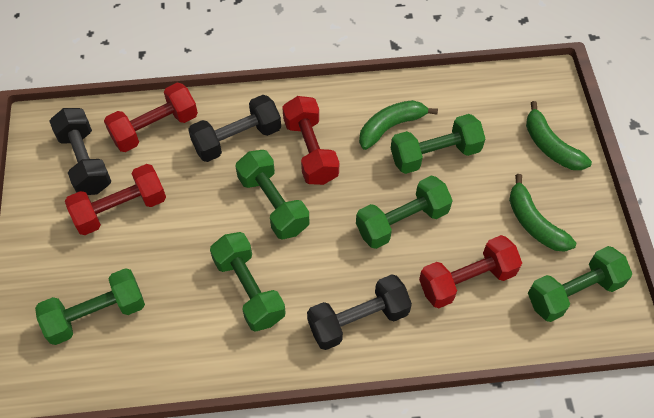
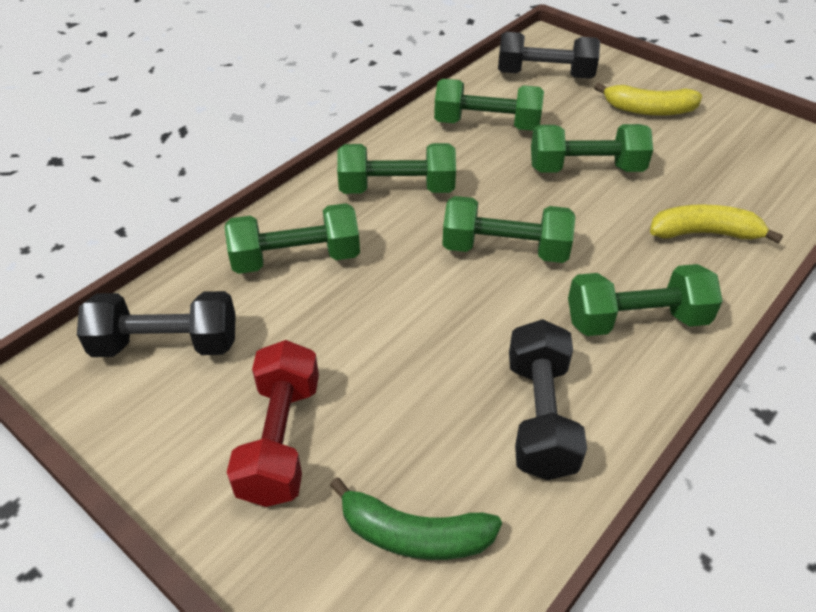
green banana: [359,100,438,150] [509,174,576,252] [526,101,592,170] = 3 -> [330,477,502,560] = 1
red dumbbell: [65,164,166,235] [104,83,198,152] [282,96,339,185] [419,235,522,308] = 4 -> [227,340,319,507] = 1
yellow banana: none = 0 -> [594,83,702,116] [650,204,783,244] = 2

